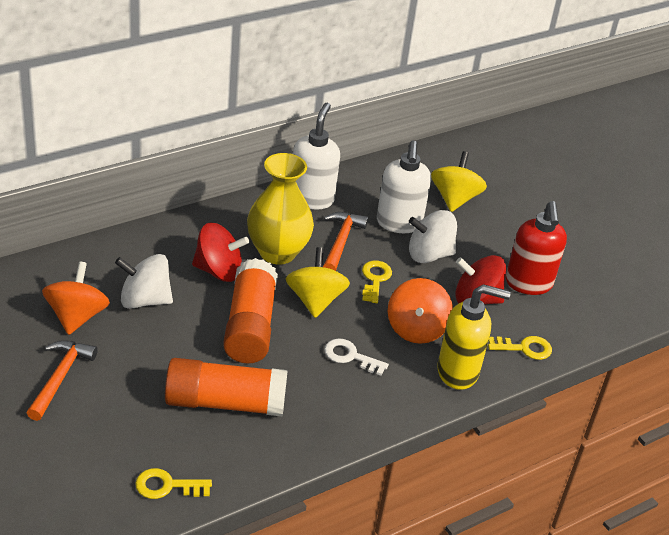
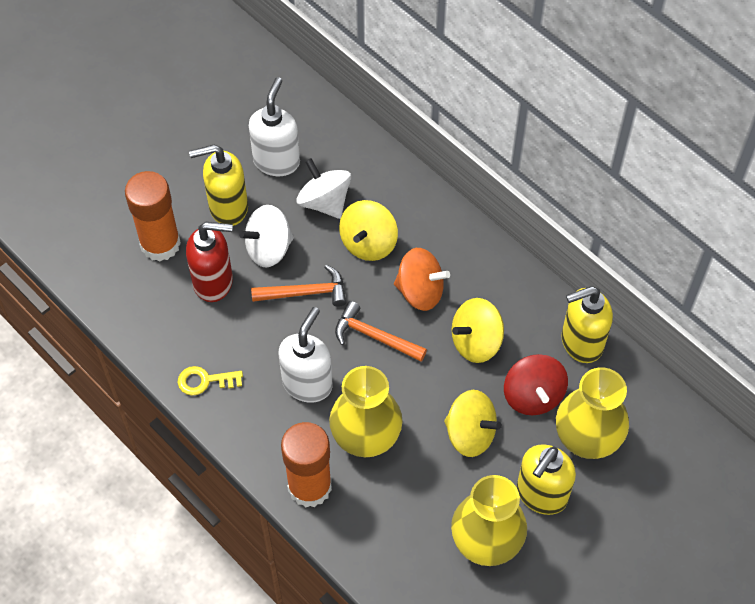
orange spinning top: [42,261,110,335] [388,278,453,344] = 2 -> [394,248,450,311] = 1
red spinning top: [192,223,249,282] [455,255,506,304] = 2 -> [504,354,568,415] = 1
white key: [324,338,389,376] = 1 -> none = 0
yellow key: [135,468,212,499] [362,261,392,303] [488,336,552,360] = 3 -> [178,366,243,396] = 1
yellow soap dispenser: [437,284,511,390] = 1 -> [189,145,248,226] [517,444,576,515] [561,286,613,363] = 3
yellow spinning top: [286,247,350,318] [431,151,487,212] = 2 -> [339,200,398,261] [444,390,502,457] [452,298,504,363] = 3
yellow vase: [247,153,314,265] = 1 -> [329,366,403,457] [451,475,527,566] [556,367,629,459] = 3

